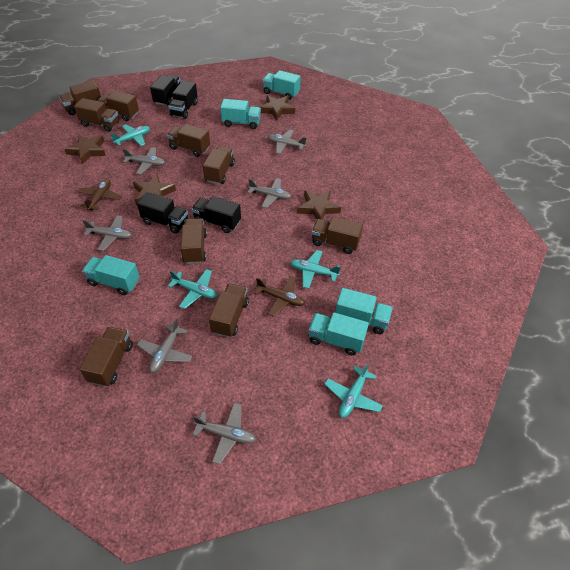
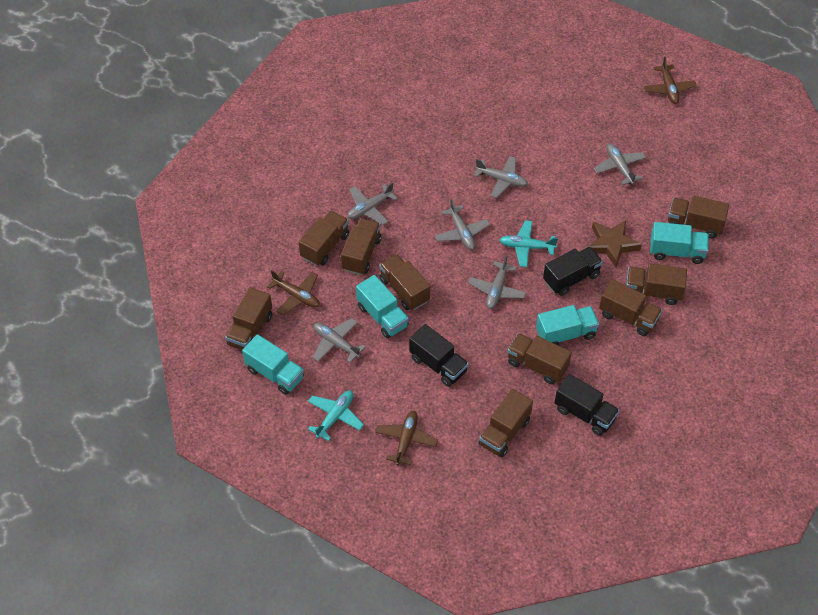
black truck: [137,192,188,234] [150,74,181,106] [168,81,198,119] [192,196,241,233] = 4 -> [409,324,469,387] [543,247,603,296] [554,374,619,436] = 3
brown plane: [78,179,122,211] [254,276,305,317] = 2 -> [267,270,320,315] [375,411,438,466] [643,57,696,104] = 3
brown star: [64,135,106,164] [133,174,176,205] [260,95,295,121] [297,190,341,219] = 4 -> [589,220,642,268] = 1
turquoise plane: [111,125,150,146] [168,269,217,309] [290,250,341,289] [325,363,383,418] = 4 -> [308,391,364,441] [500,220,558,267] = 2
turquoise truck: [82,255,140,295] [220,99,261,129] [262,70,301,100] [308,312,369,355] [335,288,393,334] = 5 -> [242,334,304,395] [356,275,409,338] [536,305,599,346] [650,222,709,264] = 4

